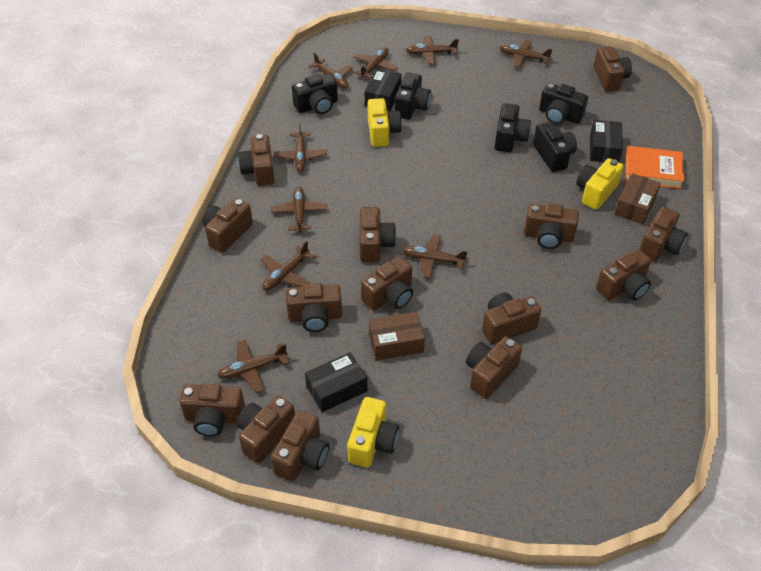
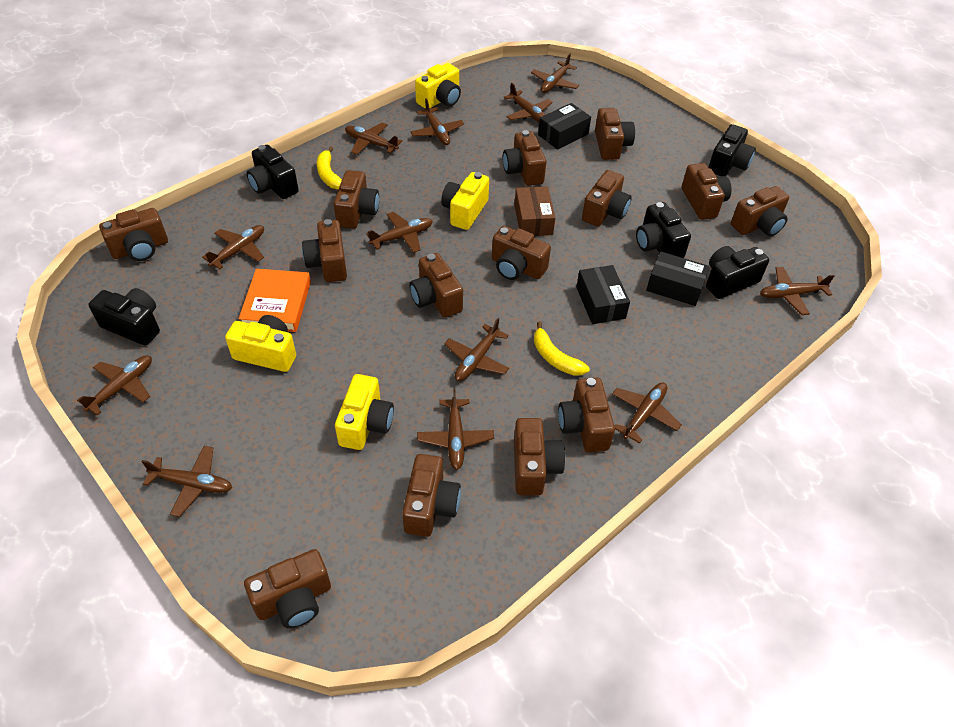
brown box: [369,312,425,361] [614,173,661,224] = 2 -> [514,186,555,236] = 1
brown plane: [217,340,289,393] [260,241,315,290] [271,187,327,233] [274,123,327,172] [308,53,353,89] [354,47,398,79] [402,234,468,278] [406,36,459,64] [499,40,553,68] = 9 -> [77,355,152,415] [141,446,232,517] [202,225,264,269] [345,122,402,155] [366,212,433,253] [410,98,464,145] [417,388,494,470] [444,318,509,381] [504,83,553,122] [531,54,579,93] [612,382,682,443] [760,267,834,315] = 12
yellow banana: none = 0 -> [317,146,342,189] [534,322,590,376] = 2
yellow camera: [347,397,399,468] [367,98,402,147] [576,158,624,210] = 3 -> [225,315,296,372] [335,374,394,450] [415,63,461,108] [441,172,489,230] = 4

